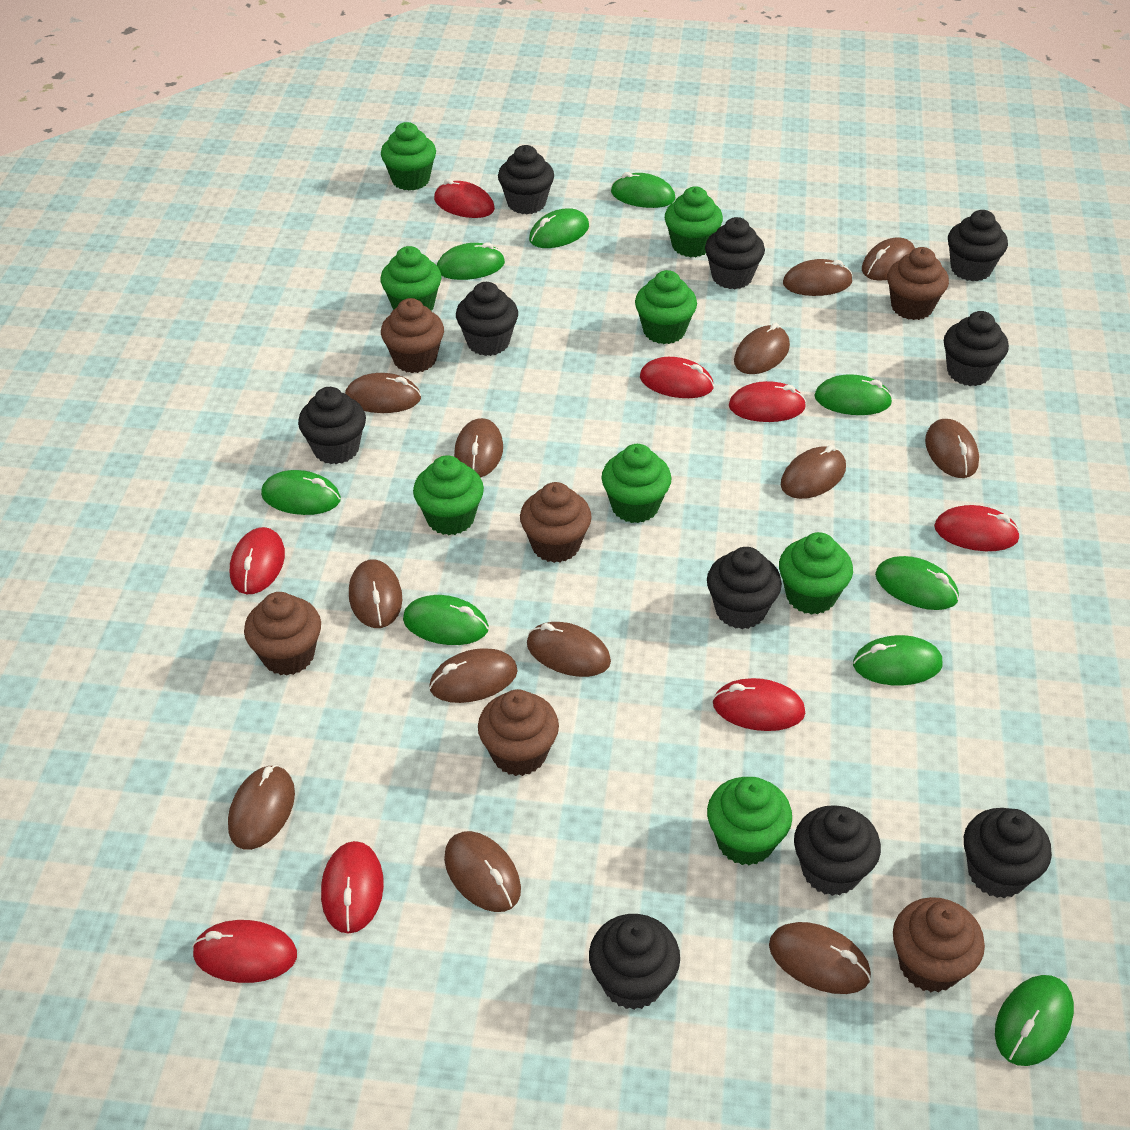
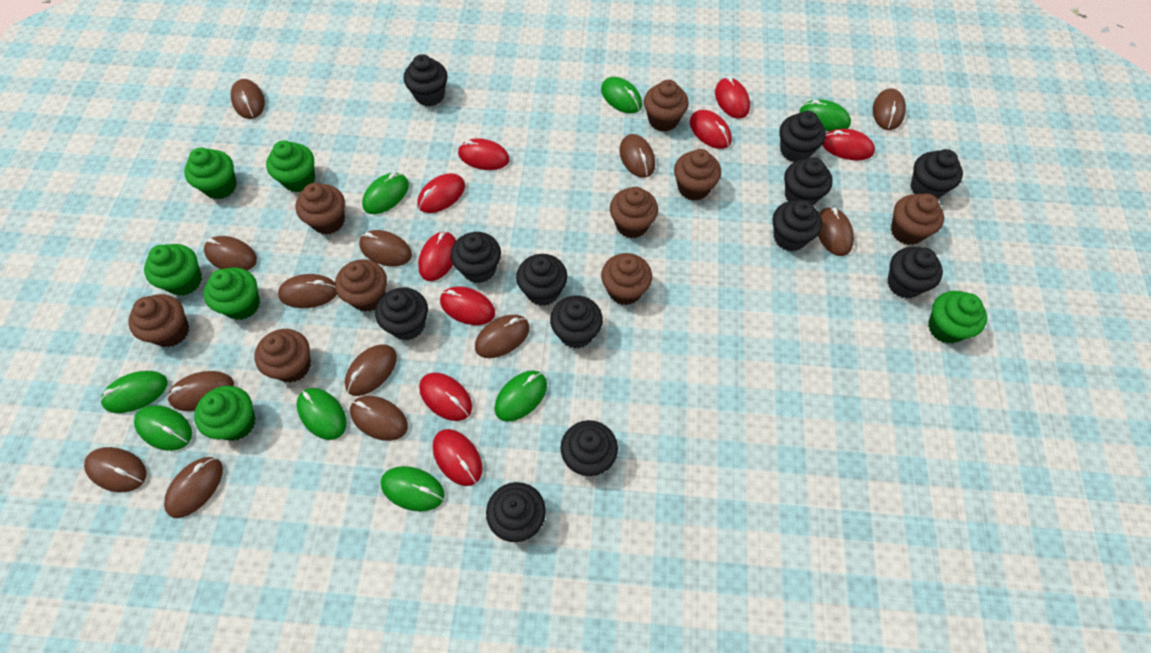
black cupcake: [298,387,366,464] [456,282,518,356] [498,145,554,214] [589,914,680,1010] [705,217,765,289] [707,547,782,629] [794,805,881,896] [944,311,1009,386] [948,210,1008,281] [964,808,1052,898] = 10 -> [375,287,428,340] [404,54,448,107] [451,232,501,283] [486,482,546,542] [516,254,568,306] [550,295,603,349] [560,420,618,476] [773,200,822,251] [779,111,826,162] [784,157,833,206] [888,247,943,299] [911,149,963,199] = 12
brown cupcake: [244,592,321,676] [381,298,444,373] [478,689,559,776] [520,482,592,563] [887,247,949,320] [893,897,985,992] = 6 -> [128,294,189,347] [254,329,311,383] [295,183,345,235] [335,259,387,312] [601,253,652,305] [610,187,658,238] [644,80,689,132] [674,149,721,201] [891,193,944,245] = 9
green cupcake: [380,246,441,311] [381,122,436,191] [413,455,484,535] [601,444,672,523] [635,270,697,344] [665,186,723,257] [707,777,792,866] [779,532,853,615] = 8 -> [144,244,202,296] [184,147,237,200] [194,386,256,441] [204,267,260,320] [266,140,315,193] [928,291,987,344] = 6
green mouse: [261,470,341,515] [403,595,489,645] [437,242,505,280] [529,208,589,248] [611,172,675,208] [814,374,893,415] [853,635,943,685] [875,556,959,610] [995,975,1074,1066] = 9 -> [100,371,167,413] [134,405,192,451] [297,388,347,440] [362,173,409,214] [381,466,445,512] [495,371,547,422] [601,77,642,114] [800,99,851,131] = 8
red mouse: [192,920,297,983] [230,527,285,594] [321,841,384,934] [434,179,495,218] [640,357,714,398] [713,678,805,731] [729,381,806,422] [934,505,1020,551] = 8 -> [417,173,465,213] [418,231,456,281] [419,373,472,421] [433,429,482,486] [440,286,495,325] [458,138,510,170] [690,110,732,149] [715,76,750,119] [823,129,875,161] = 9

